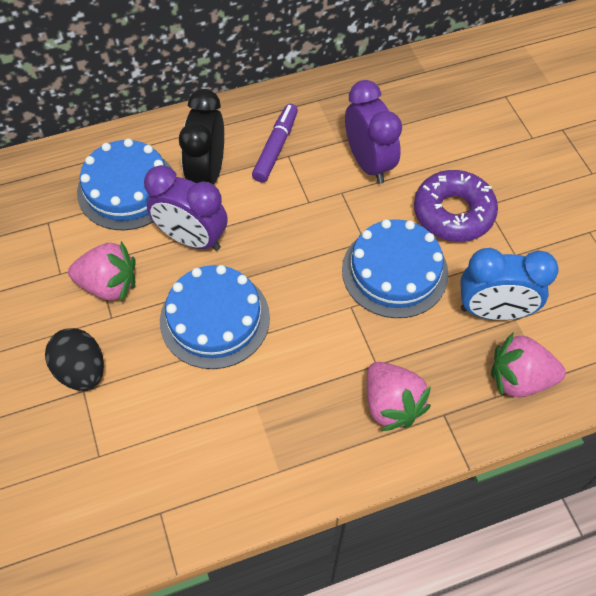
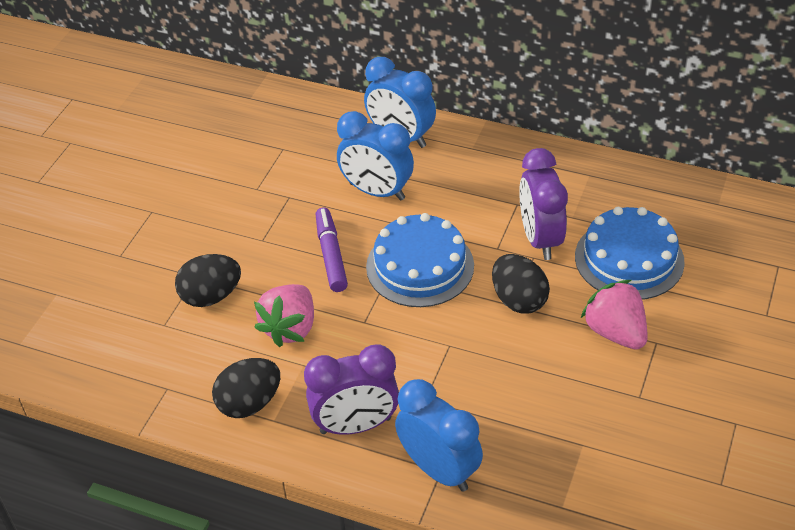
black clock: [179,89,224,184] = 1 -> none = 0
black egg: [45,328,104,391] = 1 -> [175,254,241,307] [212,358,280,418] [492,254,550,314] = 3
blue cake: [77,139,172,230] [160,265,270,369] [342,219,448,318] = 3 -> [366,213,474,307] [575,207,685,300] = 2
blue clock: [460,248,559,320] = 1 -> [337,111,414,201] [364,57,436,148] [395,379,483,492] = 3
pink strawberry: [68,241,136,302] [367,362,431,431] [491,333,566,398] = 3 -> [254,284,314,347] [581,280,648,350] = 2
purple donut: [414,170,498,242] = 1 -> none = 0

